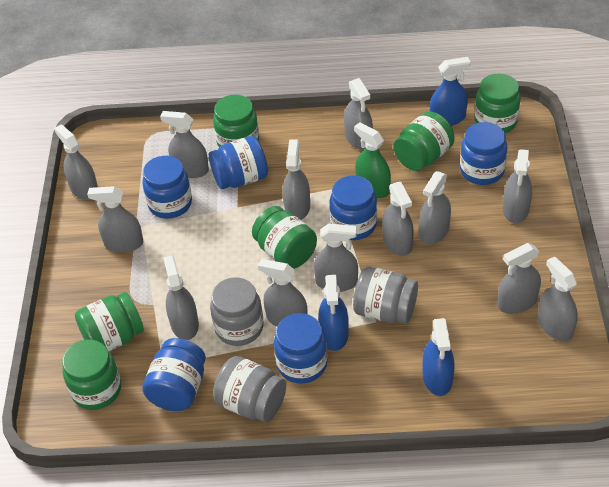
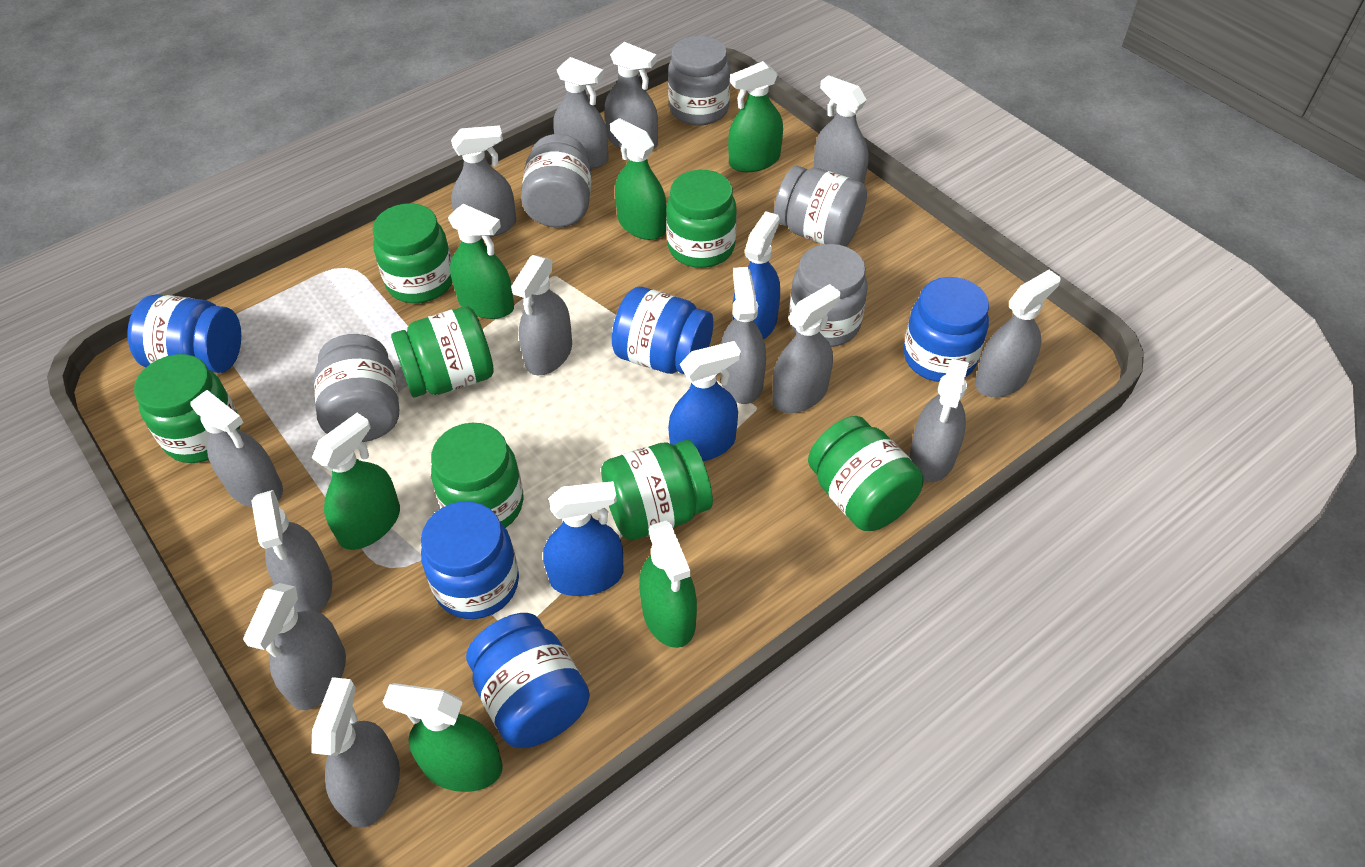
blue jar: [142,156,192,219] [142,338,206,411] [209,136,268,189] [274,313,328,384] [330,176,377,240] [460,122,507,185] = 6 -> [127,294,241,373] [421,501,519,619] [466,613,590,748] [612,287,713,374] [904,277,989,382] = 5
green jar: [62,339,121,410] [75,292,144,351] [213,95,259,147] [252,206,317,269] [393,111,455,171] [474,74,521,133] = 6 -> [134,354,240,463] [372,203,452,303] [391,306,494,397] [431,423,523,528] [601,440,713,540] [666,170,737,268] [808,416,924,531] = 7
green spray bottle: [354,122,391,198] = 1 -> [312,413,400,550] [383,683,503,792] [448,204,514,319] [610,118,667,240] [639,520,697,648] [728,61,783,172] = 6
grey jar: [210,277,264,346] [213,356,286,422] [353,267,418,324] = 3 -> [314,334,399,442] [521,134,592,227] [668,36,730,125] [774,166,867,247] [789,244,868,347] = 5

